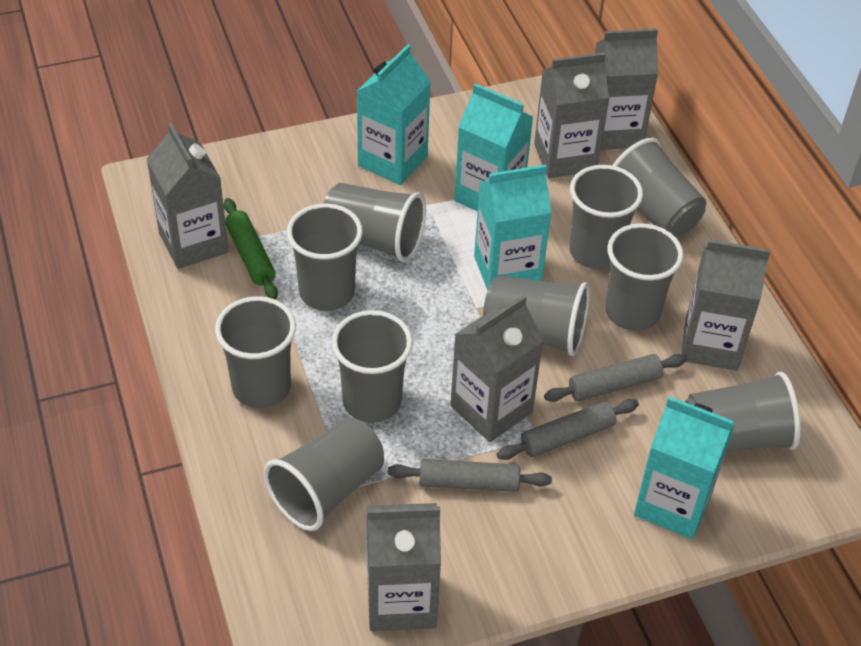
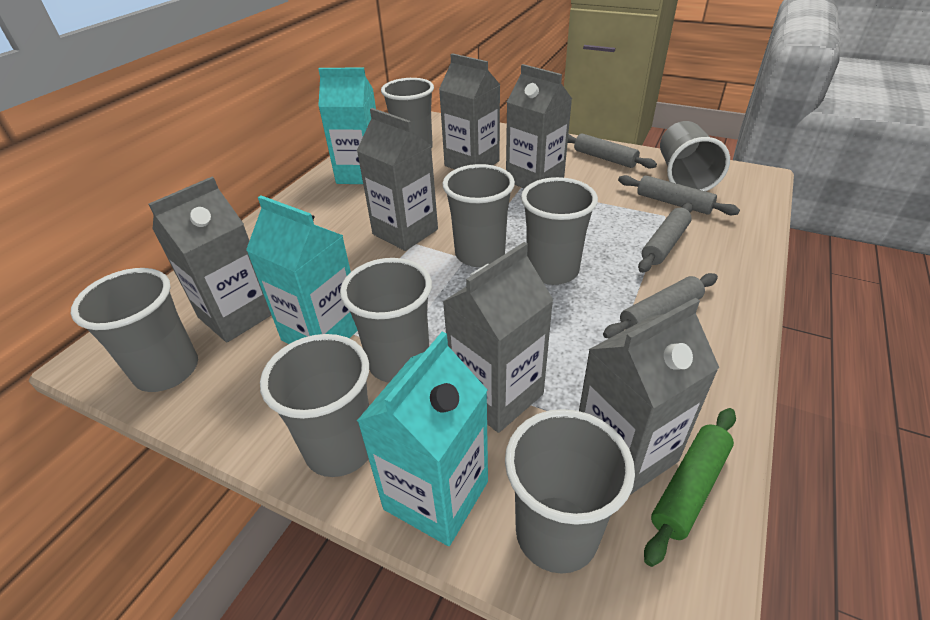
grey cup: [215,296,296,408] [264,417,384,531] [287,203,363,311] [324,183,426,262] [332,310,413,423] [483,275,590,356] [570,165,643,269] [605,223,684,331] [612,138,706,237] [685,372,801,451] = 10 -> [71,268,198,392] [260,334,369,477] [340,258,432,383] [381,78,434,149] [442,164,515,267] [505,409,635,574] [521,177,598,285] [660,121,730,191] = 8
grey rolling pin: [388,459,552,492] [497,399,639,460] [544,354,687,402] = 3 -> [568,134,657,169] [603,273,718,338] [618,175,740,215] [638,203,693,273] = 4
turquoise carton: [357,44,431,185] [454,83,533,212] [474,164,552,290] [634,396,735,539] = 4 -> [246,196,358,344] [318,68,376,184] [357,332,488,546] = 3

